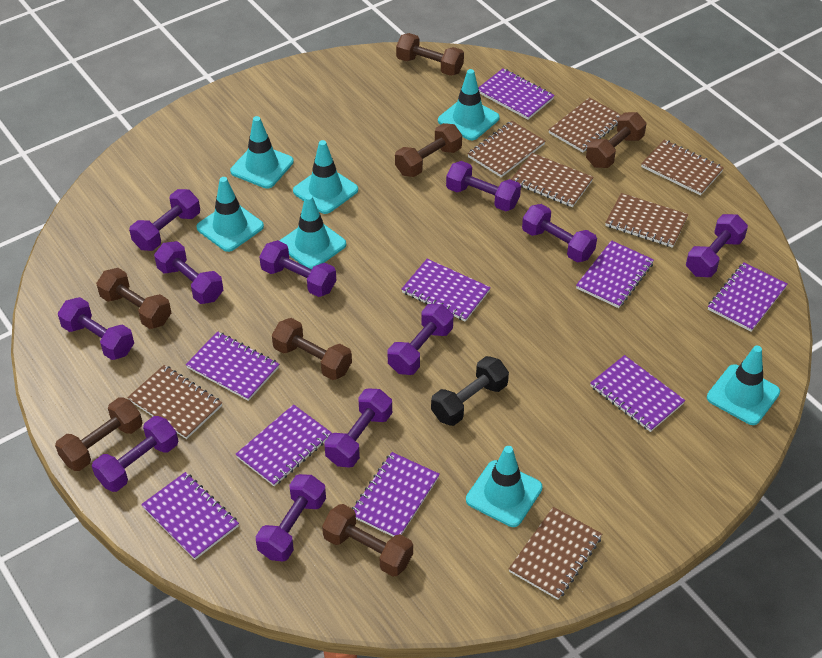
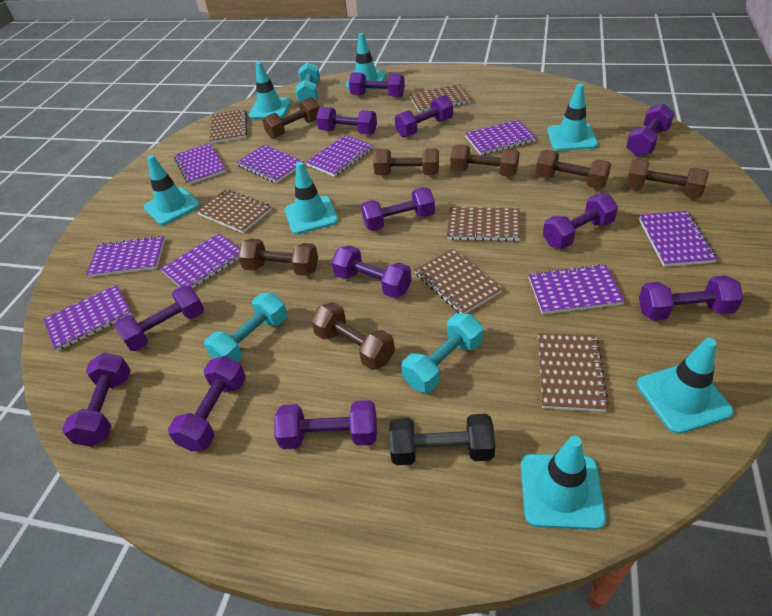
brown notebook: [127,365,222,439] [468,121,545,177] [509,507,602,600] [511,153,594,207] [549,97,621,152] [605,193,689,248] [641,140,724,196] = 7 -> [196,189,272,233] [209,109,247,144] [410,84,471,113] [415,249,503,314] [447,207,520,241] [538,333,609,412] = 6
purple dumbbell: [58,297,134,360] [92,416,178,492] [129,189,200,251] [154,241,223,304] [256,474,326,562] [259,240,336,297] [324,388,392,468] [388,304,453,375] [446,161,521,211] [522,204,597,262] [686,214,748,277] = 11 -> [62,352,131,447] [114,285,204,351] [168,356,246,452] [274,400,377,449] [316,107,377,134] [331,245,412,298] [349,72,405,97] [361,187,435,231] [395,95,453,137] [543,194,618,249] [626,104,675,156] [639,276,743,321] = 12
turquoise dumbbell: none = 0 -> [204,292,287,362] [295,62,320,102] [401,313,483,393] = 3

